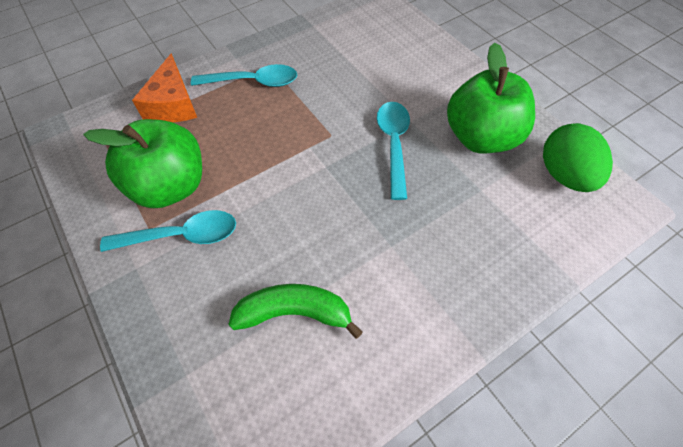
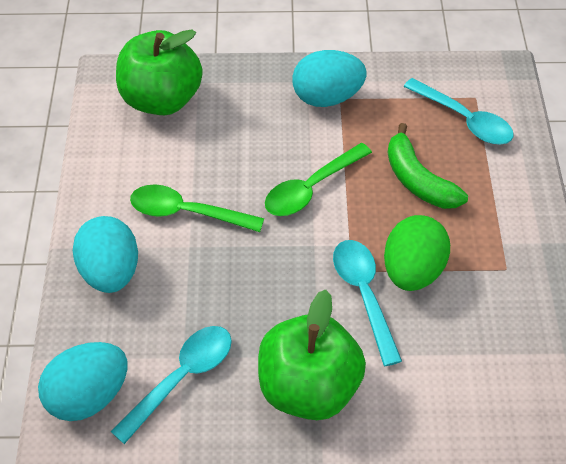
green spoon: none = 0 -> [130,184,264,232] [265,143,372,216] = 2
orange cheese: [132,53,197,122] = 1 -> none = 0
turquoise egg: none = 0 -> [38,342,128,421] [73,216,138,293] [292,50,366,107] = 3

